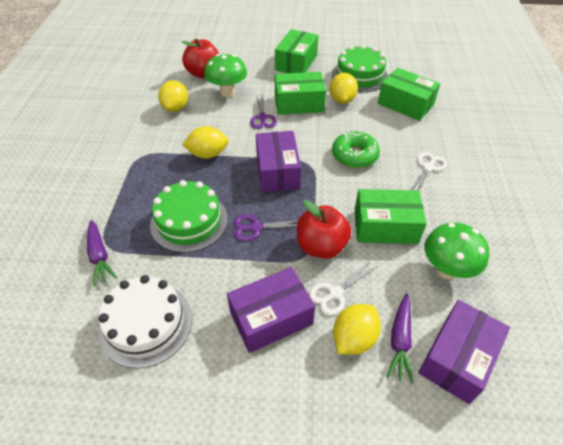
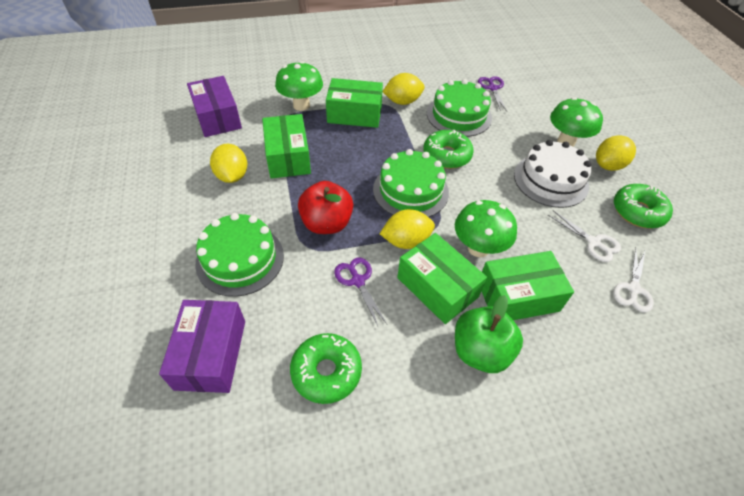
green apple: none = 0 -> [455,295,523,373] = 1
green cake: [150,180,228,253] [332,45,388,92] = 2 -> [195,213,284,297] [373,149,449,217] [427,79,492,137] = 3
green donut: [332,131,380,168] = 1 -> [290,333,362,404] [423,130,474,169] [614,184,673,228] = 3
green mushroom: [204,54,247,97] [424,223,489,279] = 2 -> [275,61,323,111] [455,200,517,257] [550,97,603,147] = 3
purple box: [227,267,315,353] [256,131,301,192] [418,300,510,404] = 3 -> [159,300,245,393] [187,76,242,137] = 2
purple carrot: [87,220,117,286] [386,293,414,383] = 2 -> none = 0
red apple: [182,38,219,78] [297,200,351,259] = 2 -> [298,181,353,234] = 1

